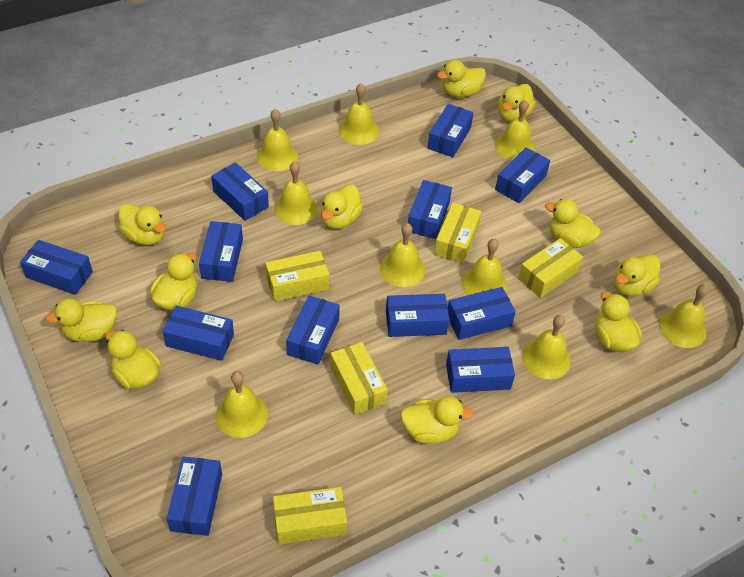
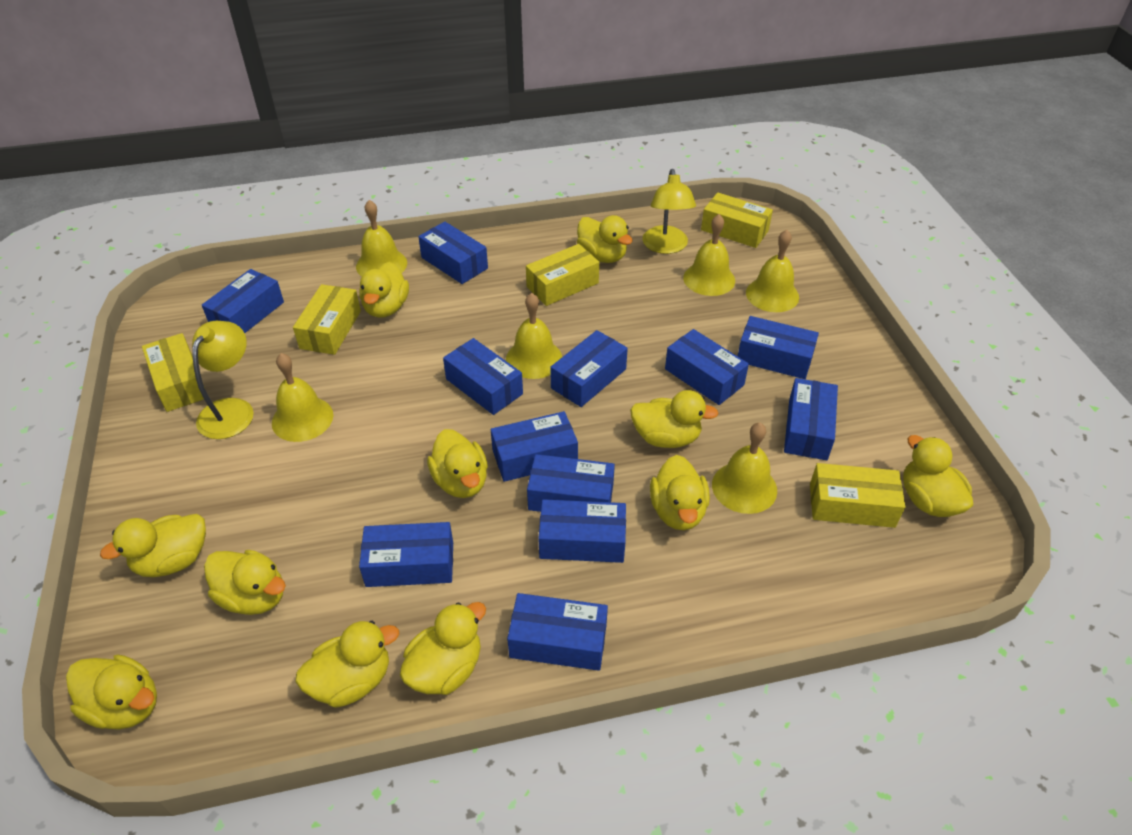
yellow bell: [216,371,268,438] [256,109,298,171] [274,161,318,225] [339,83,379,145] [380,223,425,287] [461,239,507,295] [495,100,535,161] [522,315,571,379] [659,284,708,348] = 9 -> [272,353,333,442] [356,200,407,277] [506,293,562,379] [683,214,735,296] [712,423,777,514] [746,230,799,312] = 6
yellow lamp: none = 0 -> [192,321,254,439] [643,169,696,254] = 2

